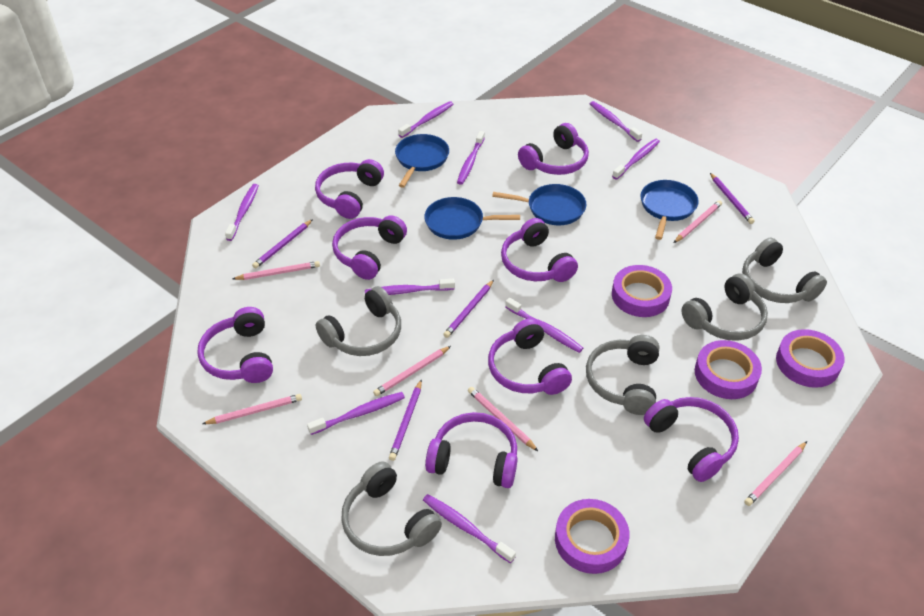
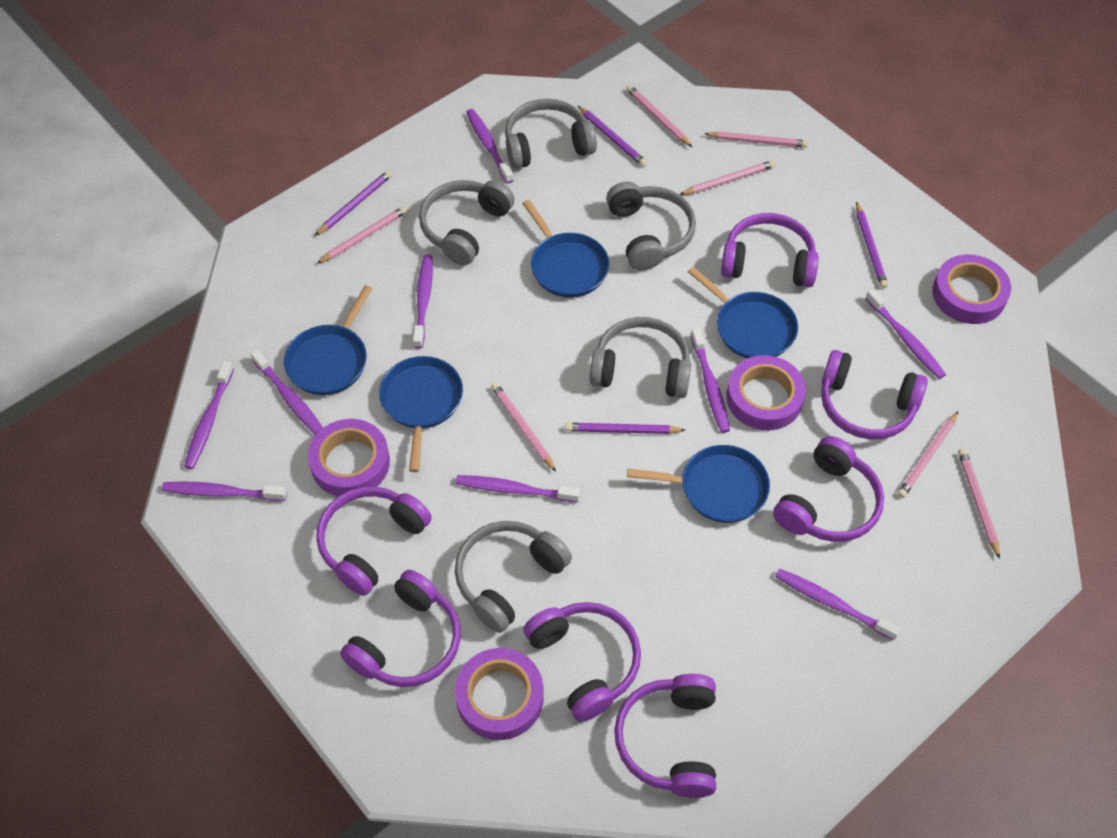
blue pan: [395,134,449,188] [424,197,520,240] [492,184,586,225] [640,180,699,240] = 4 -> [284,285,372,395] [379,356,463,472] [522,200,609,298] [627,445,770,523] [688,267,798,358] = 5
pink pencil: [202,394,302,424] [233,261,320,280] [373,346,451,396] [468,387,538,451] [674,200,722,243] [744,441,807,506] = 6 -> [316,206,407,264] [491,382,556,472] [626,85,692,147] [679,160,775,195] [704,132,808,147] [897,411,958,498] [958,448,1000,559] = 7
purple headphones: [197,307,273,383] [315,159,384,219] [332,215,407,280] [425,412,518,488] [488,318,572,395] [501,218,578,282] [518,123,589,175] [644,397,739,482] = 8 -> [316,486,432,596] [340,570,461,687] [524,602,641,722] [614,674,716,798] [721,213,819,287] [773,436,884,542] [821,350,928,439] = 7

